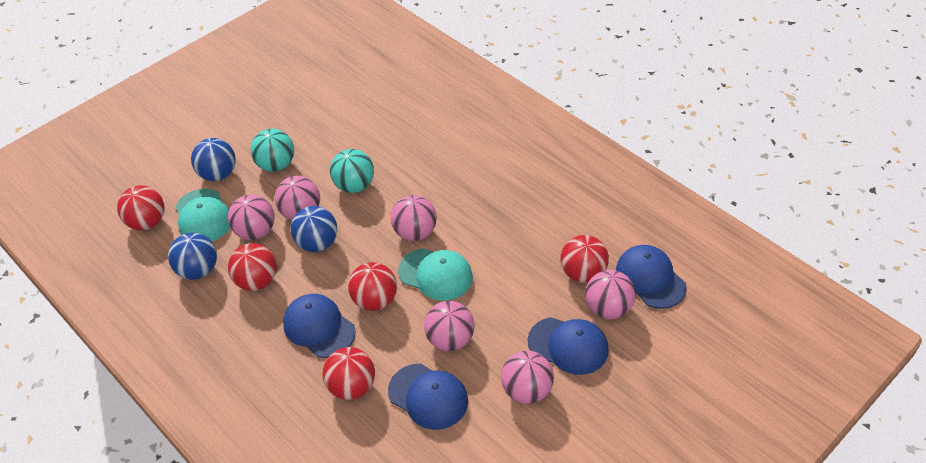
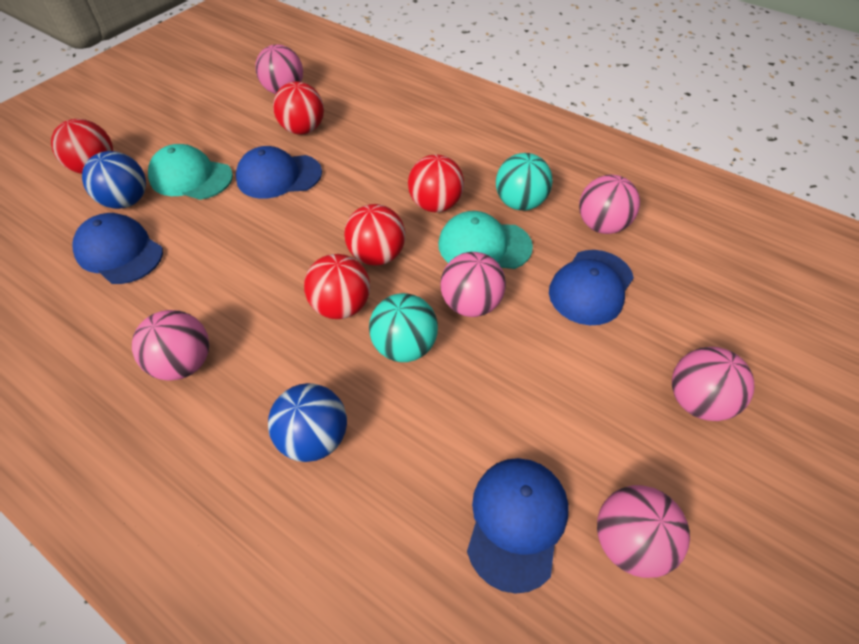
blue ball: [168,233,217,280] [191,138,236,181] [291,206,337,252] = 3 -> [82,151,146,209] [268,383,347,462] = 2

